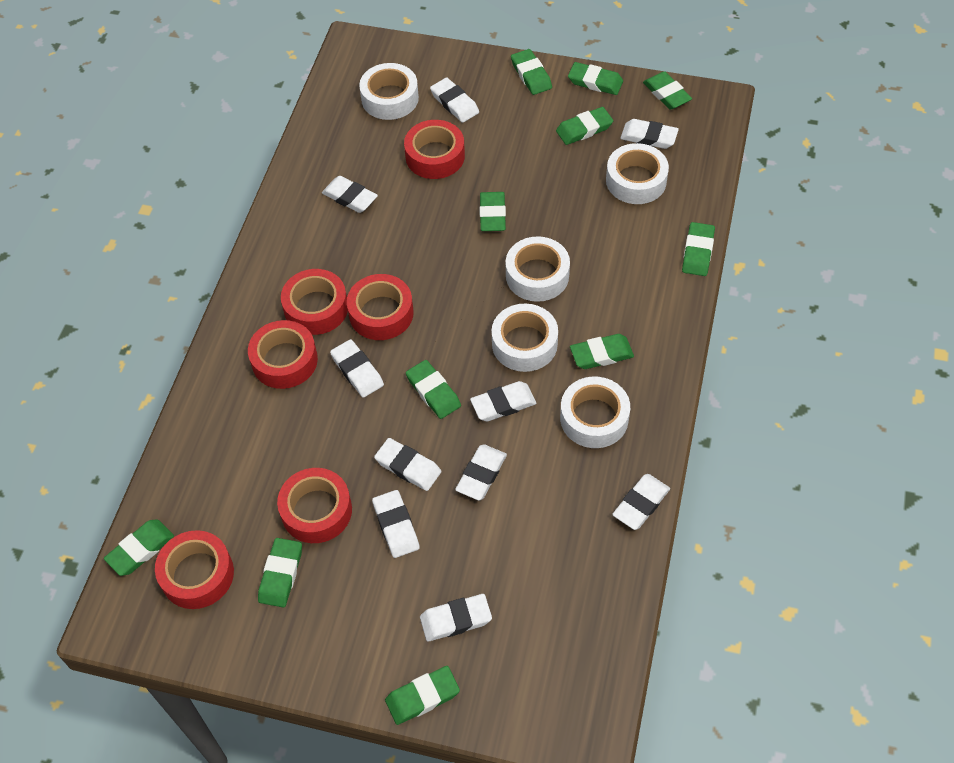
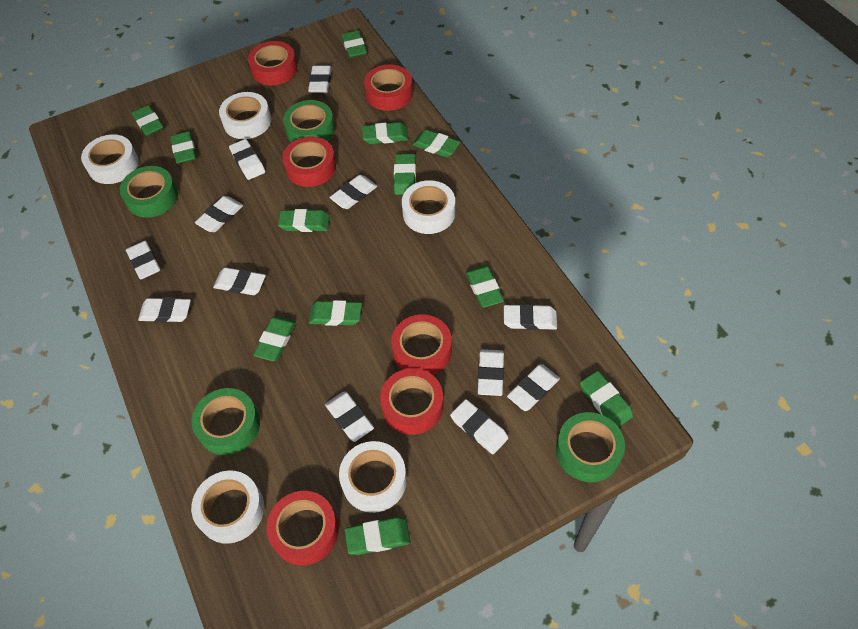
green eraser: [104,519,174,576] [258,538,302,607] [385,666,460,725] [406,360,461,419] [479,192,506,231] [511,49,552,95] [556,107,613,145] [568,62,623,95] [570,334,634,369] [643,71,692,110] [682,222,715,276] = 11 -> [132,105,164,136] [171,131,196,164] [253,316,296,361] [278,209,330,232] [309,300,362,326] [341,30,367,58] [345,517,410,555] [362,122,408,144] [394,154,416,195] [412,130,460,157] [466,266,504,308] [580,371,633,427] = 12
green tape: none = 0 -> [120,166,178,218] [191,388,260,455] [283,100,335,143] [556,412,625,482] = 4
white eraser: [322,176,378,213] [330,339,384,398] [372,490,420,558] [374,438,441,491] [420,594,492,642] [430,77,479,123] [455,444,507,500] [470,381,536,421] [612,474,670,530] [620,119,679,149] = 10 -> [126,241,161,279] [138,297,191,322] [195,196,243,232] [213,267,266,295] [229,139,265,180] [308,65,332,93] [325,391,374,442] [329,175,377,209] [450,399,508,454] [478,349,504,396] [504,304,557,330] [507,364,560,411] = 12

